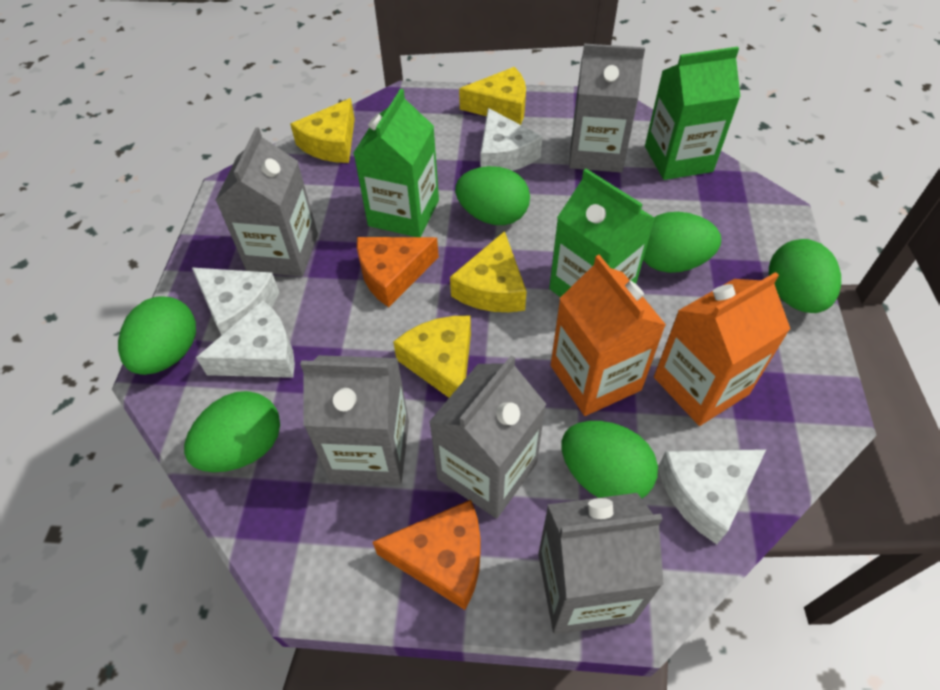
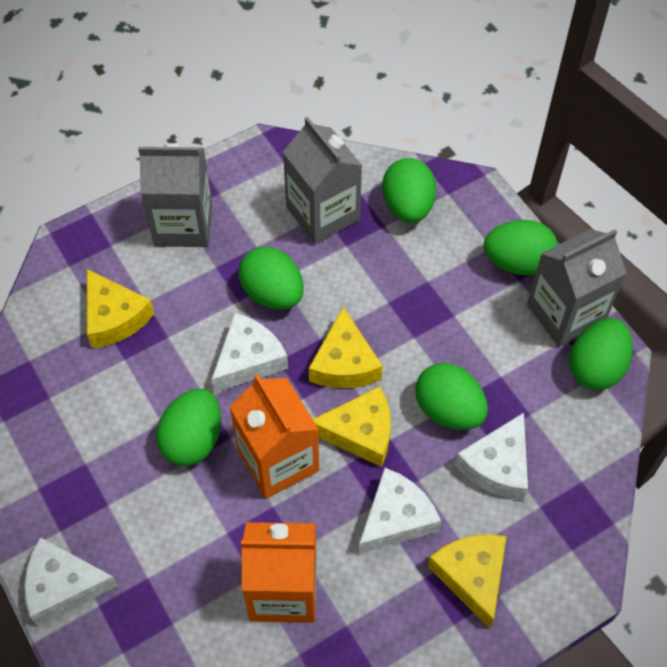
green carton: [354,89,439,237] [549,169,655,297] [645,47,741,180] = 3 -> none = 0
grey carton: [215,127,318,277] [300,355,409,485] [429,355,546,518] [538,493,664,634] [569,44,645,173] = 5 -> [138,143,212,247] [283,117,362,244] [527,229,626,347] = 3
orange cheese: [357,237,439,307] [373,500,481,610] = 2 -> none = 0

